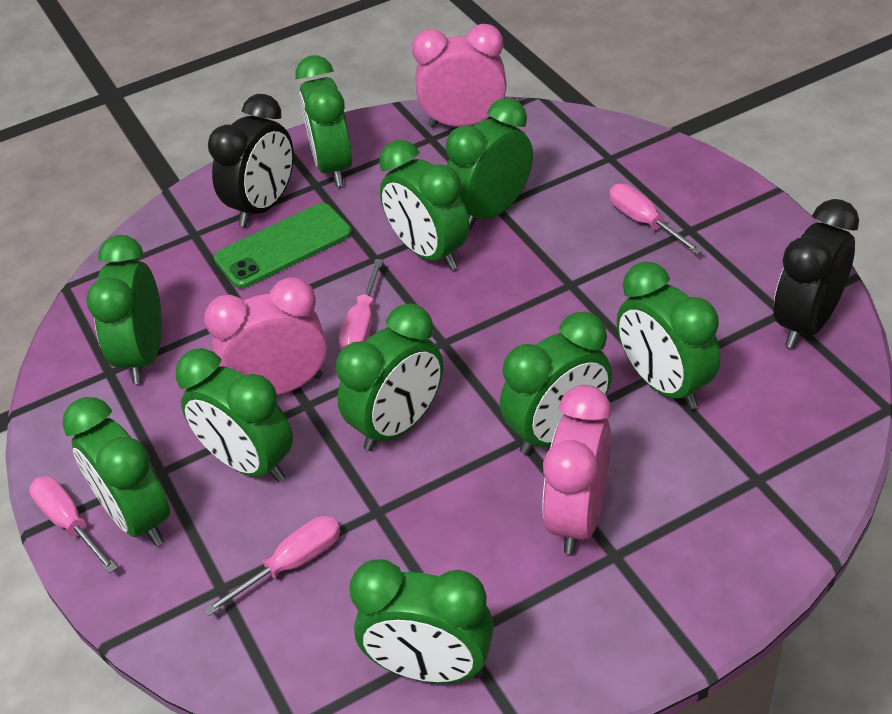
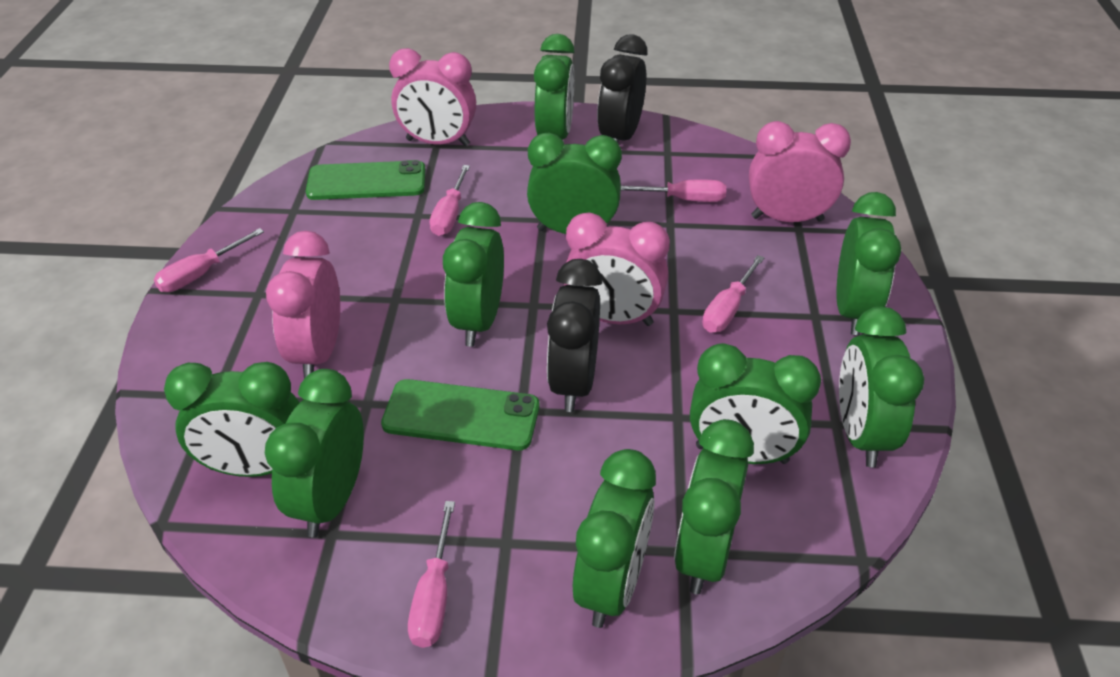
green phone: [214,203,352,288] = 1 -> [306,160,425,200] [381,379,539,450] = 2
pink clock: [204,277,327,395] [412,24,507,128] [542,385,611,554] = 3 -> [266,231,340,379] [389,48,476,146] [564,212,670,326] [749,121,851,222] = 4
pink screwdriver: [29,476,118,573] [204,516,340,616] [339,259,383,351] [609,184,703,254] = 4 -> [154,228,264,292] [408,501,455,648] [430,165,470,236] [621,179,726,202] [702,255,764,332] = 5

